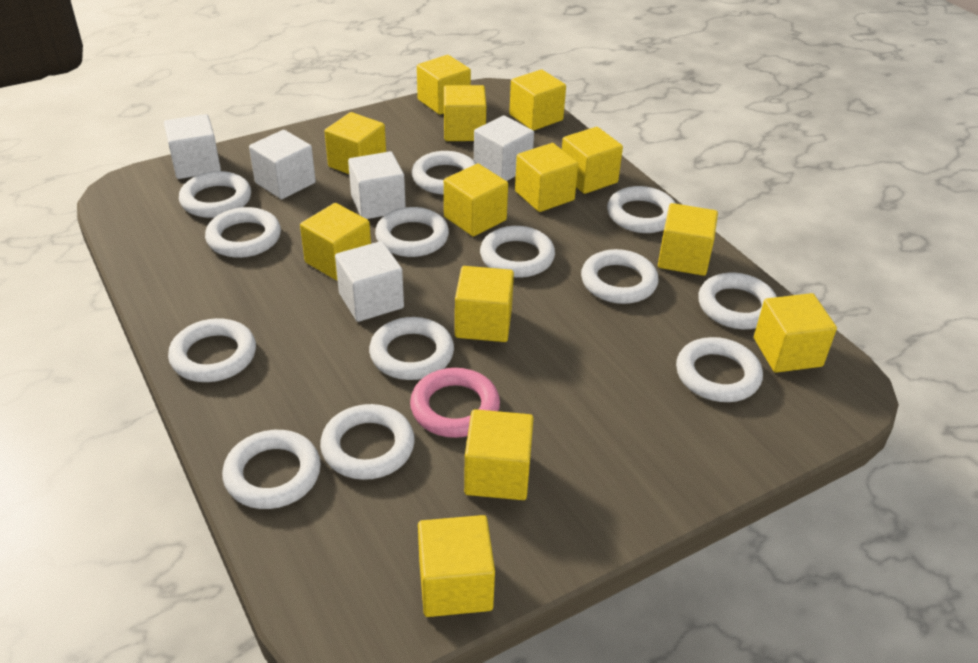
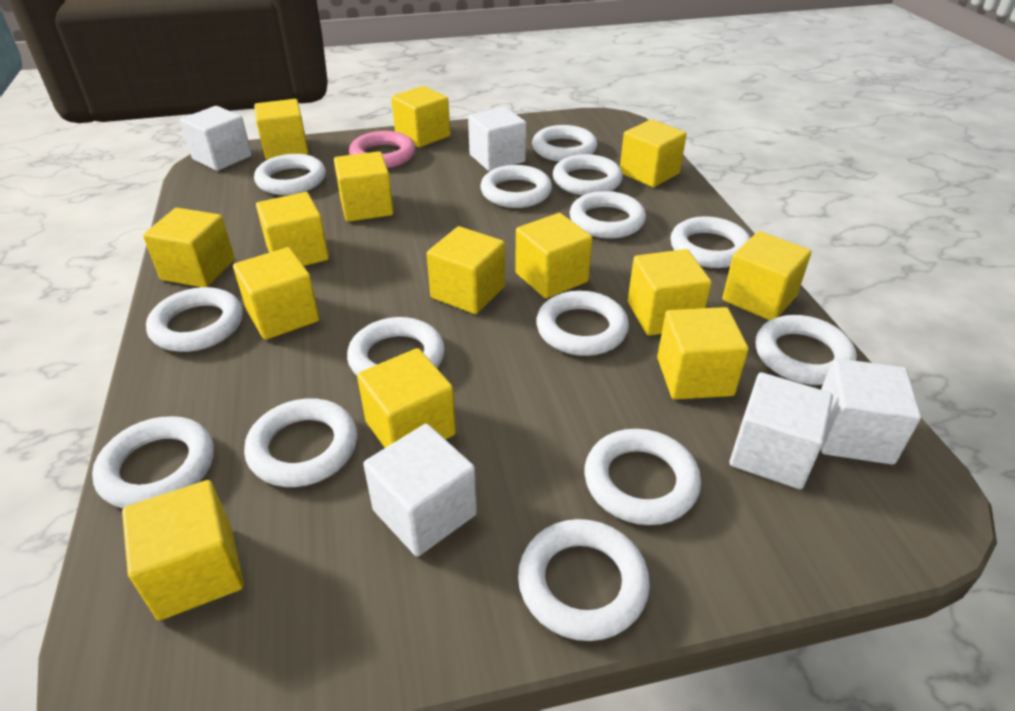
white ring: [168,318,256,382] [179,171,251,218] [205,207,281,258] [222,430,321,509] [320,404,415,480] [369,317,454,380] [375,207,449,257] [412,151,477,195] [480,226,555,278] [581,249,659,304] [607,186,676,233] [676,337,763,402] [698,273,777,329] = 13 -> [92,416,214,509] [146,287,243,352] [244,399,357,487] [254,154,326,195] [347,317,445,376] [480,165,552,208] [518,519,650,641] [532,125,597,162] [536,291,629,356] [553,154,623,195] [569,191,646,239] [584,429,701,525] [670,216,751,268] [756,315,857,385] = 14
yellow cube: [300,203,371,281] [325,112,386,174] [417,55,471,115] [418,515,495,617] [444,85,486,141] [444,164,508,237] [455,266,514,342] [464,409,534,500] [509,69,566,131] [515,143,578,212] [562,127,623,194] [658,203,718,276] [754,293,837,373] = 13 -> [122,480,244,621] [143,208,235,287] [233,247,320,340] [254,99,308,160] [256,192,329,266] [334,151,394,222] [357,348,456,448] [391,86,450,147] [427,226,505,314] [515,213,593,298] [620,119,687,187] [628,249,712,336] [657,307,749,400] [722,231,811,320] = 14

